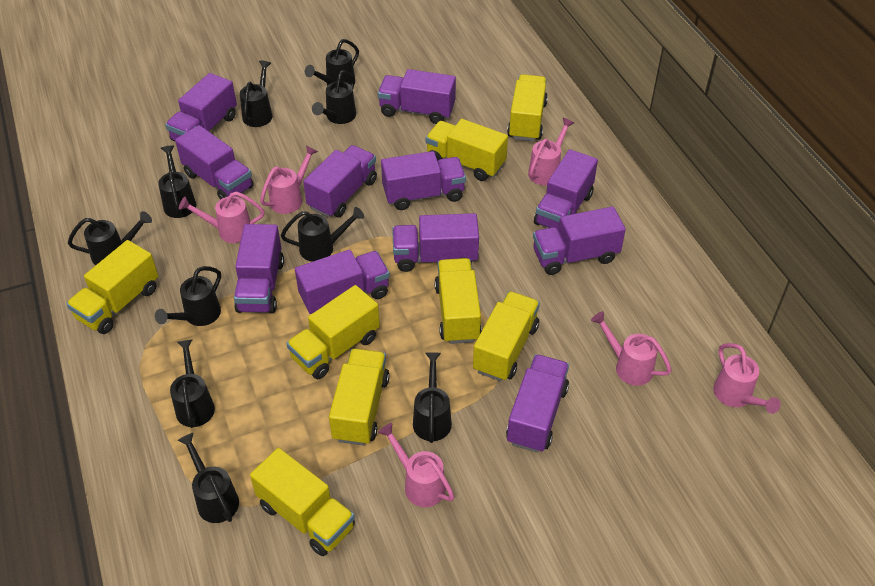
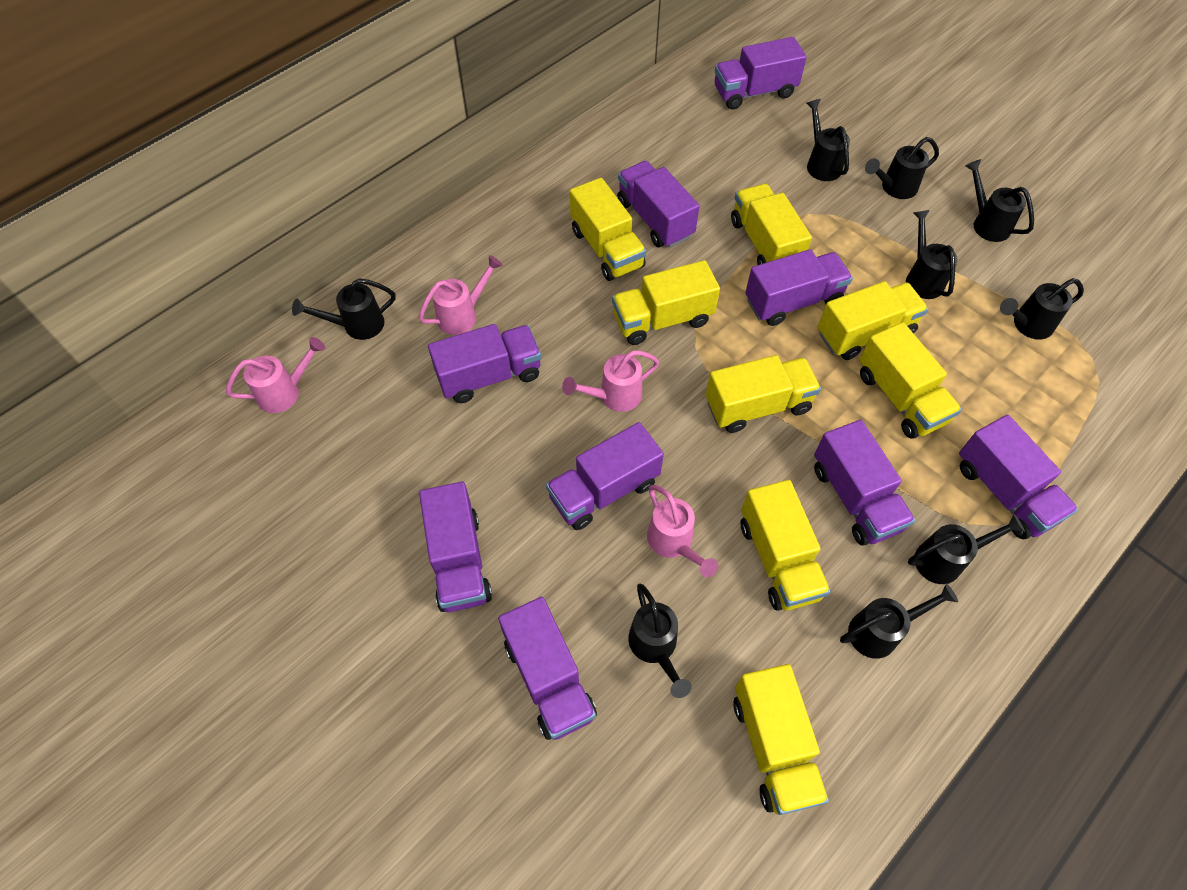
black watering can: [68,211,152,265] [155,266,221,326] [158,145,196,218] [170,339,215,428] [177,432,239,523] [240,60,273,127] [281,207,364,261] [305,39,359,86] [312,70,356,124] [413,352,452,443] = 10 -> [292,278,396,340] [628,584,692,698] [806,99,850,181] [840,584,958,659] [865,137,939,199] [906,210,957,299] [908,514,1025,584] [965,159,1034,242] [1000,278,1084,339] = 9
pink watering can: [179,191,265,243] [260,145,318,214] [378,423,455,507] [528,118,574,185] [591,311,672,386] [713,343,781,414] = 6 -> [226,337,325,413] [419,255,503,335] [562,350,659,412] [647,485,718,577] = 4
purple truck: [165,73,237,141] [175,125,254,200] [234,224,284,314] [295,249,390,314] [303,145,377,218] [378,69,456,124] [381,151,466,210] [392,213,479,272] [506,354,569,453] [533,207,626,275] [534,149,598,229] = 11 -> [419,482,492,612] [428,324,541,403] [498,597,597,740] [546,422,664,530] [617,161,700,248] [715,37,807,110] [745,249,853,326] [814,420,915,546] [959,415,1078,539] = 9

